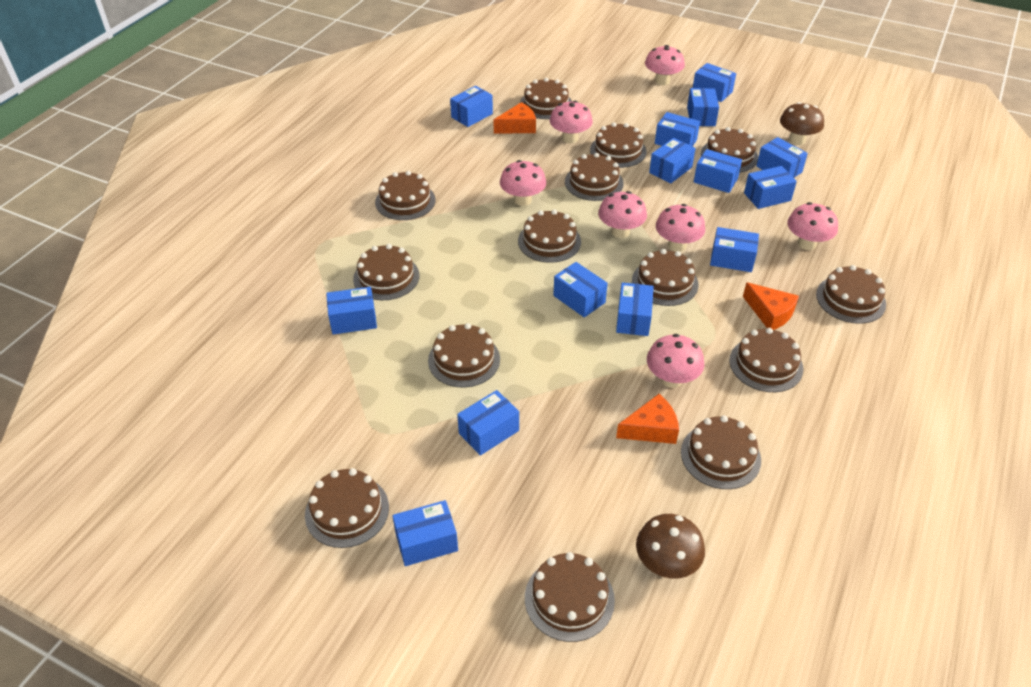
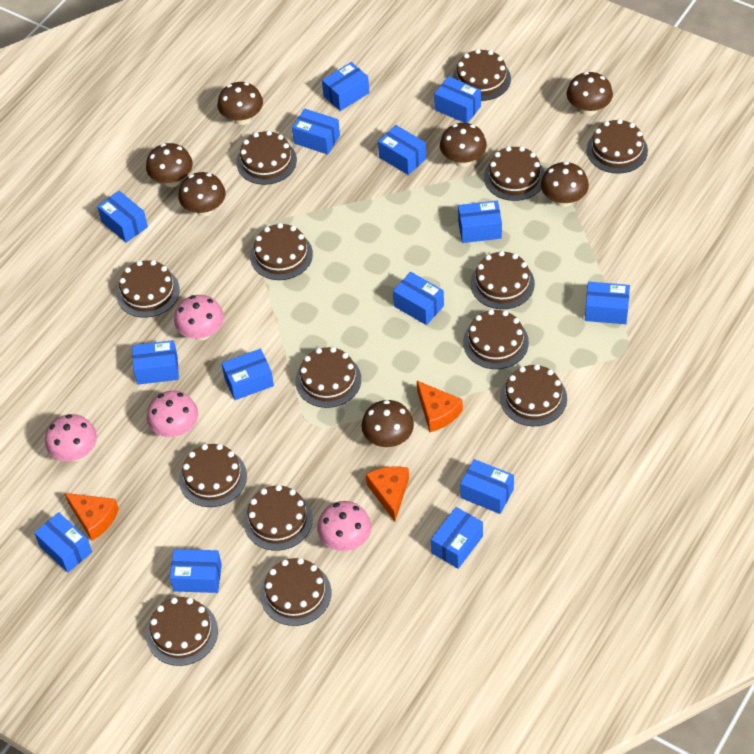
brown mushroom: [636,514,705,579] [780,102,824,145] = 2 -> [146,143,193,187] [178,172,226,217] [217,82,263,125] [361,400,414,447] [440,123,487,167] [541,162,589,207] [566,72,613,116] = 7
pink mushroom: [500,160,546,206] [550,101,593,144] [598,191,647,238] [645,45,685,85] [647,334,704,388] [656,204,705,252] [787,202,838,250] = 7 -> [45,414,97,461] [147,391,198,438] [174,295,224,341] [317,501,371,551] = 4

